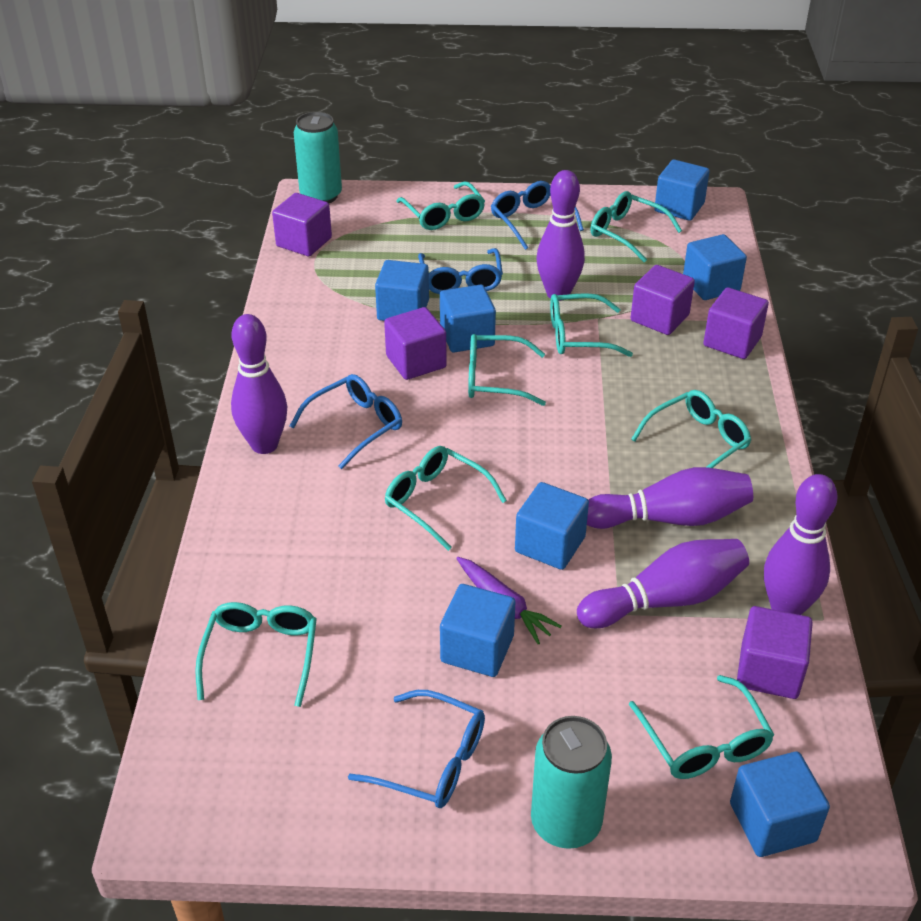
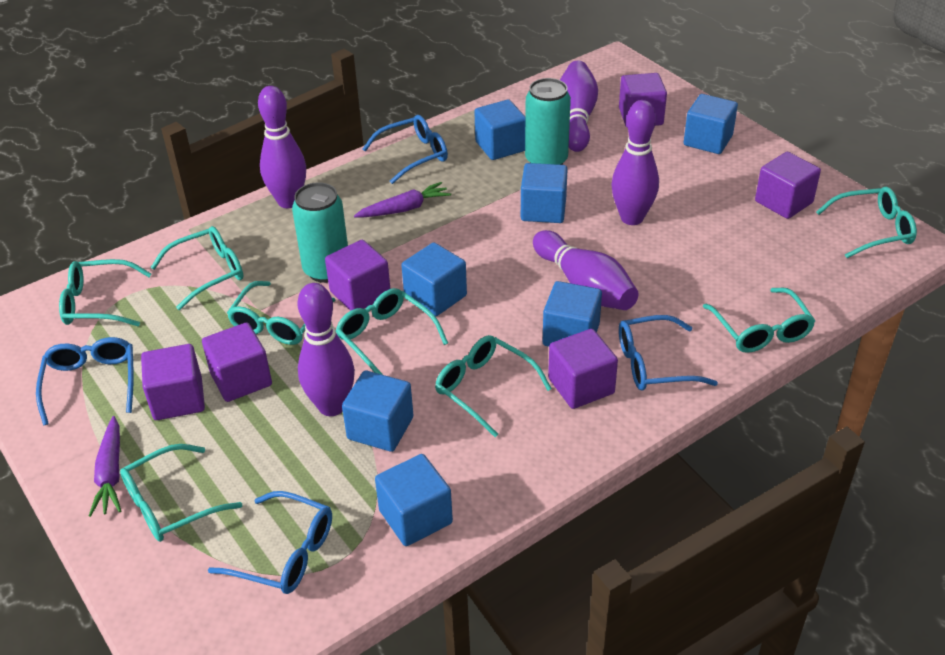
purple carrot: [456,557,562,644] = 1 -> [89,416,121,517] [354,182,451,217] = 2
purple cube: [272,193,332,256] [384,307,447,380] [631,265,695,335] [703,287,769,359] [737,606,813,699] = 5 -> [141,344,205,420] [202,322,272,402] [325,240,390,311] [548,329,618,409] [619,73,667,128] [755,152,821,219] = 6

